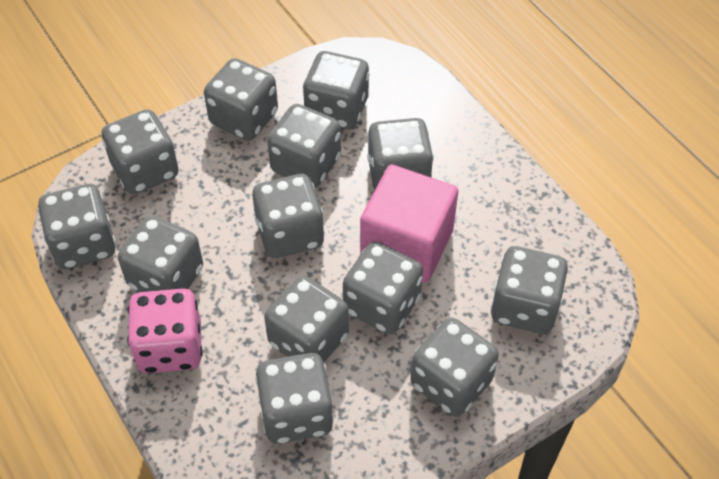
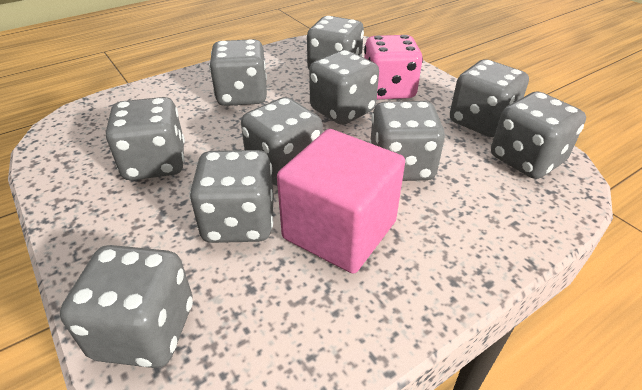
grey dice: [38,184,116,269] [101,109,179,194] [118,215,203,292] [204,58,278,141] [252,174,325,258] [255,353,334,444] [264,276,349,362] [267,104,341,188] [303,51,370,129] [343,241,423,334] [367,118,434,190] [411,318,499,417] [491,246,568,334] = 13 -> [60,245,193,368] [106,97,185,180] [189,150,274,243] [209,39,267,106] [241,97,323,186] [307,16,364,69] [309,50,379,125] [369,101,445,181] [450,59,529,137] [491,91,586,179] = 10

